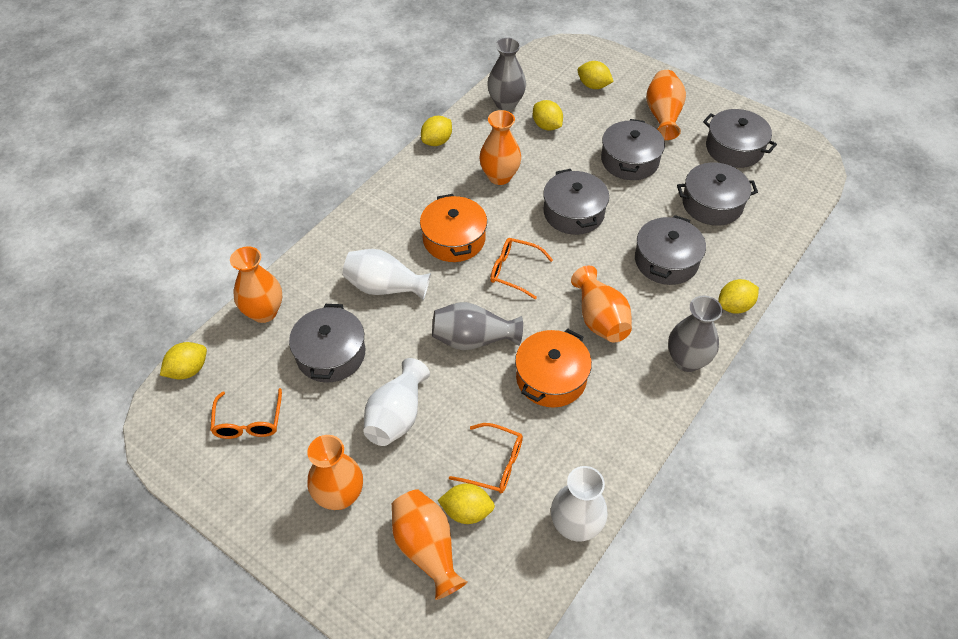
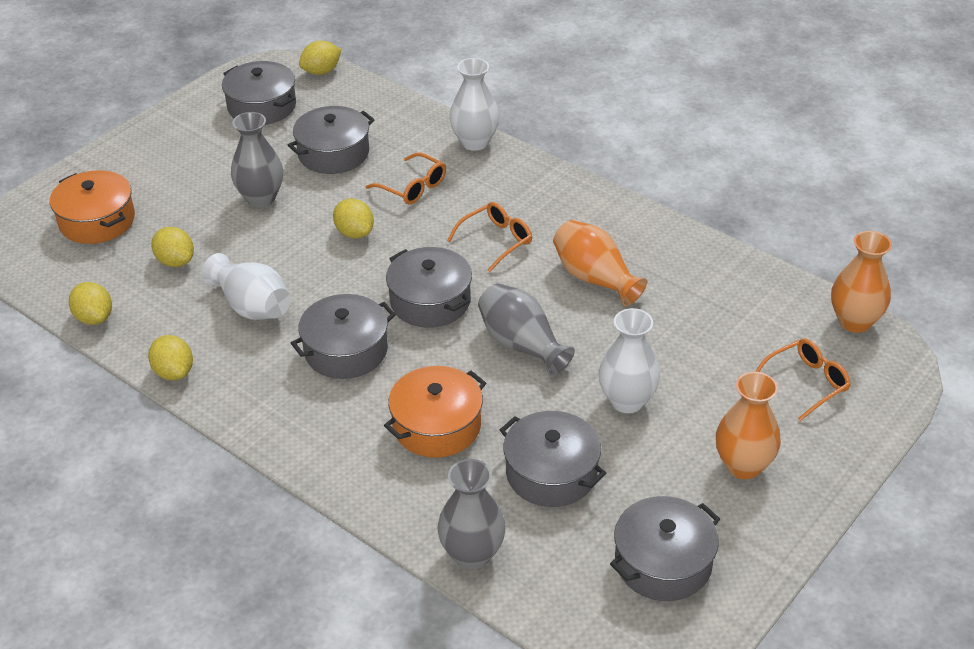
orange vase: [230,246,282,323] [307,435,363,510] [392,489,467,600] [479,110,521,185] [571,266,632,343] [646,70,686,140] = 6 -> [553,220,647,306] [716,372,781,479] [831,231,892,333] = 3
yellow lemon: [160,342,207,380] [421,116,452,146] [438,483,495,524] [533,100,563,130] [578,61,614,89] [718,279,759,314] = 6 -> [69,282,112,325] [148,335,193,380] [151,227,194,267] [299,41,341,75] [333,199,374,239] = 5

